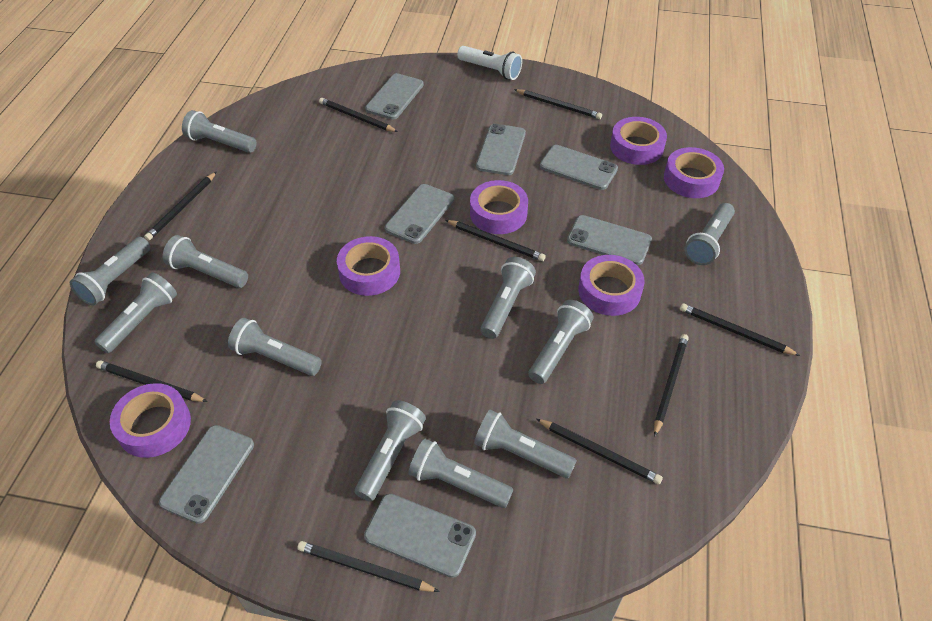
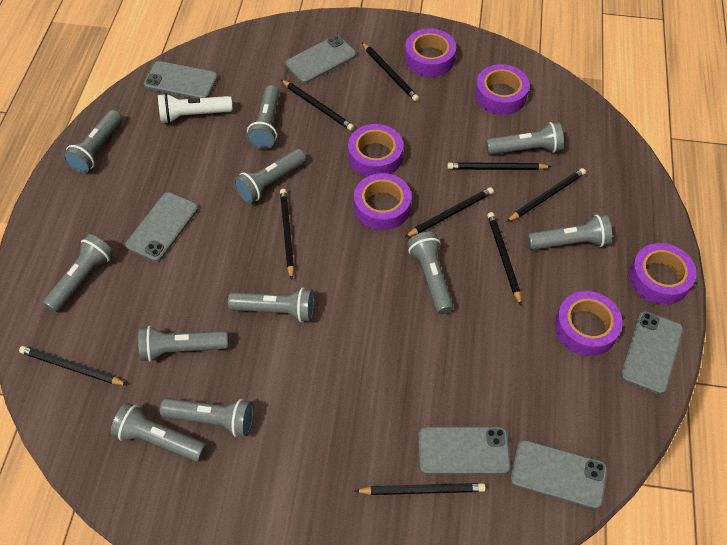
grey phone: [159,425,254,524] [364,494,476,578] [365,73,424,120] [385,184,454,244] [476,124,526,175] [540,145,618,190] [567,215,652,265] = 7 -> [125,192,198,262] [144,61,218,98] [286,35,356,83] [418,427,510,474] [510,440,607,509] [620,311,683,394] = 6

